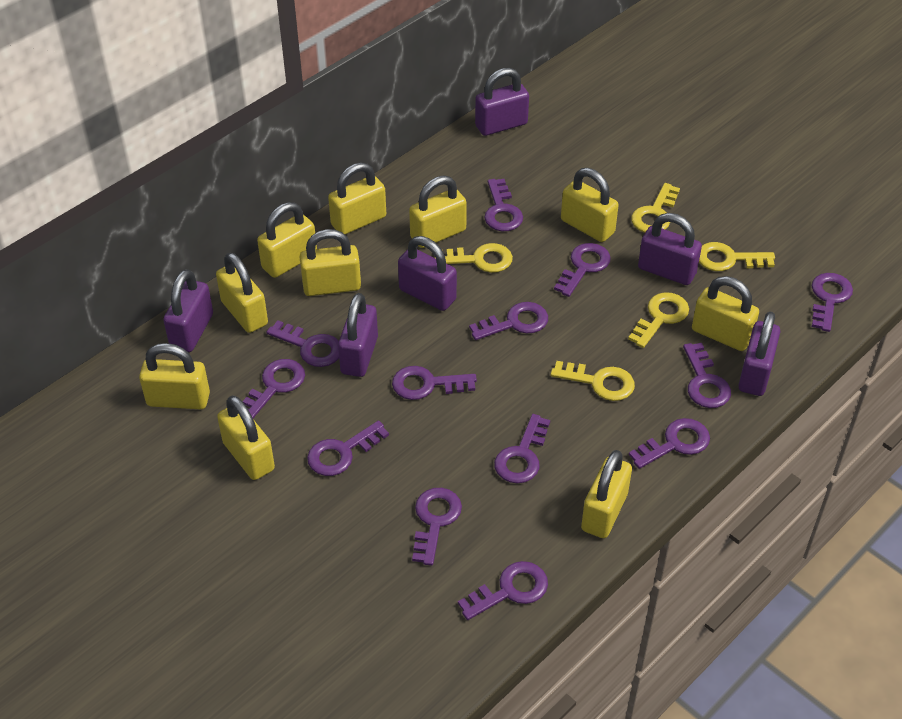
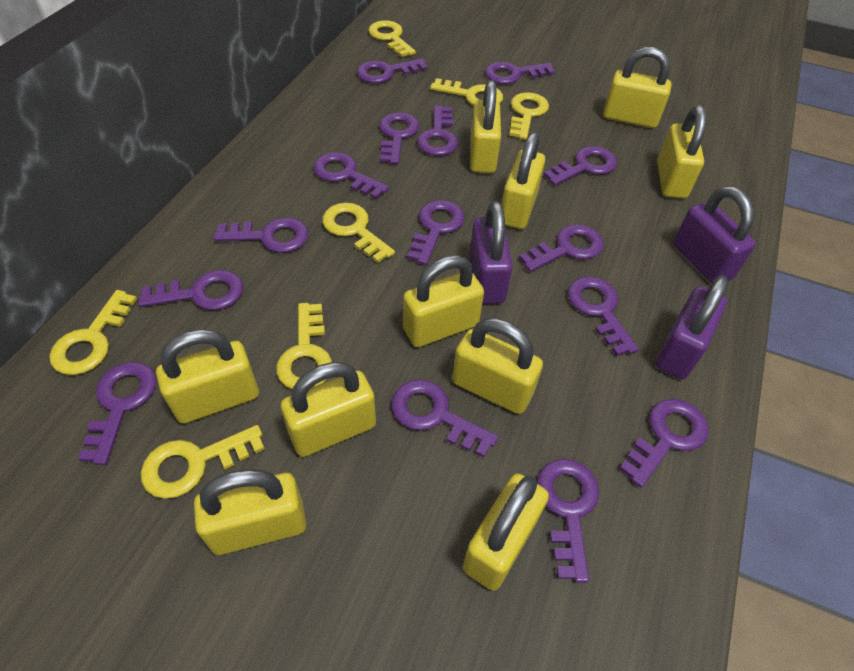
purple key: [243,359,305,418] [266,320,339,367] [307,420,389,476] [392,366,477,400] [412,488,462,566] [458,561,548,620] [469,302,548,340] [484,179,523,231] [494,414,550,483] [554,243,611,297] [629,418,710,469] [683,343,731,408] [812,273,853,332] = 13 -> [78,362,157,465] [138,270,243,310] [213,218,309,253] [313,152,389,199] [357,58,427,83] [379,112,419,164] [392,379,498,458] [407,200,465,265] [417,105,458,156] [485,62,555,84] [519,224,604,272] [537,459,599,583] [544,146,617,186] [568,276,639,356] [620,399,708,487] = 15
purple padlock: [163,269,213,352] [338,293,378,377] [398,236,457,311] [475,68,529,136] [638,213,702,285] [738,312,780,396] = 6 -> [469,201,513,304] [656,275,728,379] [673,186,756,284] = 3
yellow key: [442,243,513,273] [550,361,635,401] [628,292,689,348] [631,183,680,233] [699,242,775,271] = 5 -> [49,290,137,375] [141,425,265,499] [276,303,332,389] [322,203,395,263] [368,21,416,57] [430,78,503,106] [509,92,549,140] = 7

